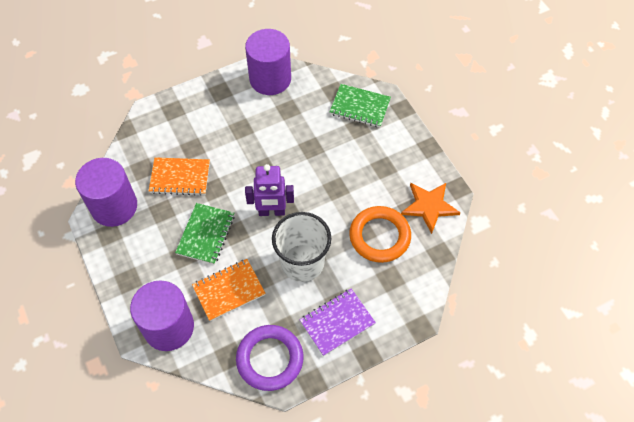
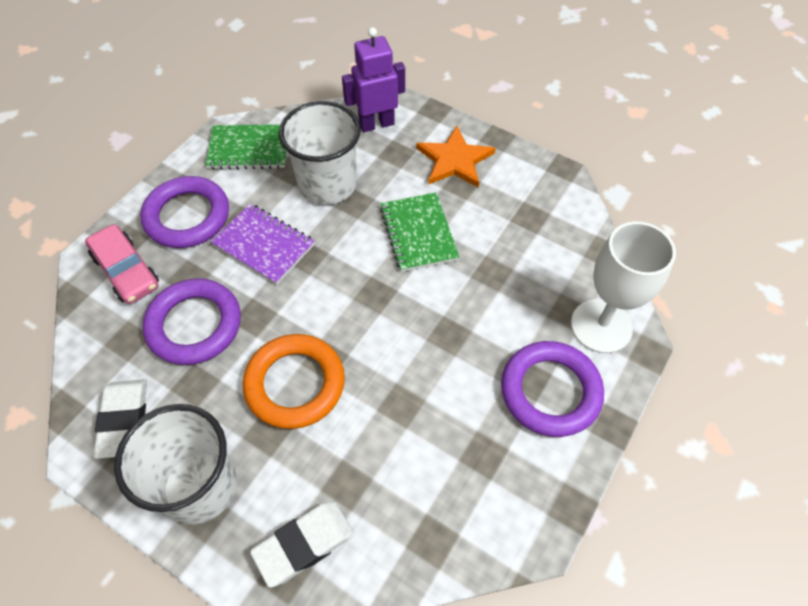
orange notebook: [149,157,210,196] [192,259,266,321] = 2 -> none = 0
pink car: none = 0 -> [85,224,159,304] = 1
purple cylinder: [75,158,137,227] [130,281,194,351] [245,29,291,95] = 3 -> none = 0
purple ring: [236,325,303,391] = 1 -> [140,176,229,248] [142,278,241,365] [501,341,604,437] = 3
white cup: [272,212,331,282] = 1 -> [114,404,237,524] [279,101,361,205] = 2
white eraser: none = 0 -> [93,379,147,459] [250,501,354,587] = 2
white goblet: none = 0 -> [571,222,676,353] = 1

